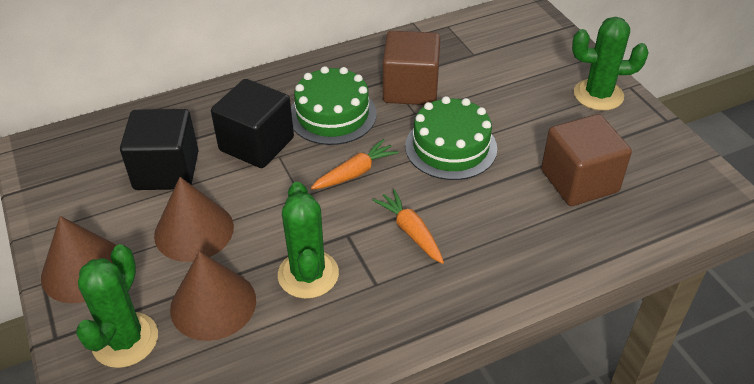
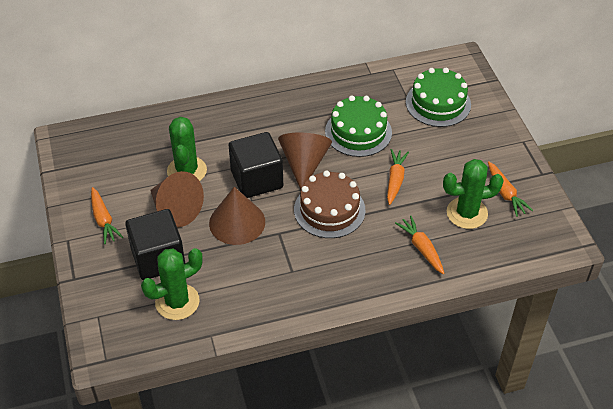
brown cake: none = 0 -> [294,171,365,238] = 1
brown cube: [383,31,441,105] [541,114,632,206] = 2 -> none = 0
orange carrot: [311,139,399,190] [373,189,444,264] = 2 -> [91,187,123,244] [387,149,409,205] [395,216,445,274] [488,161,533,217] = 4

